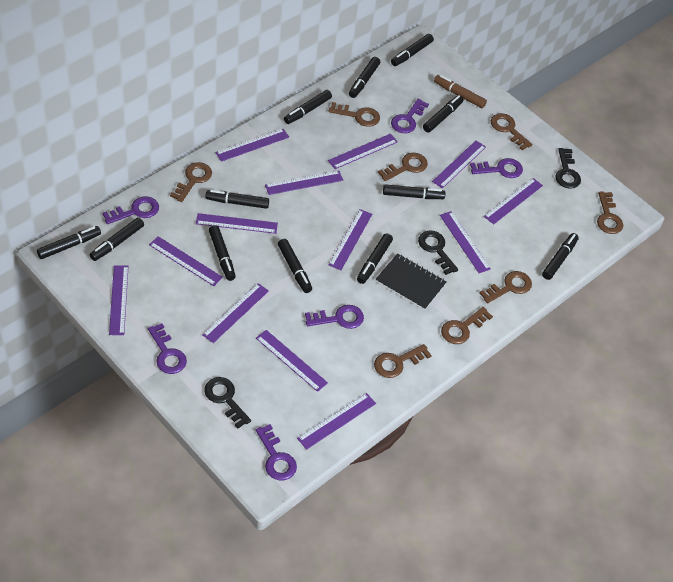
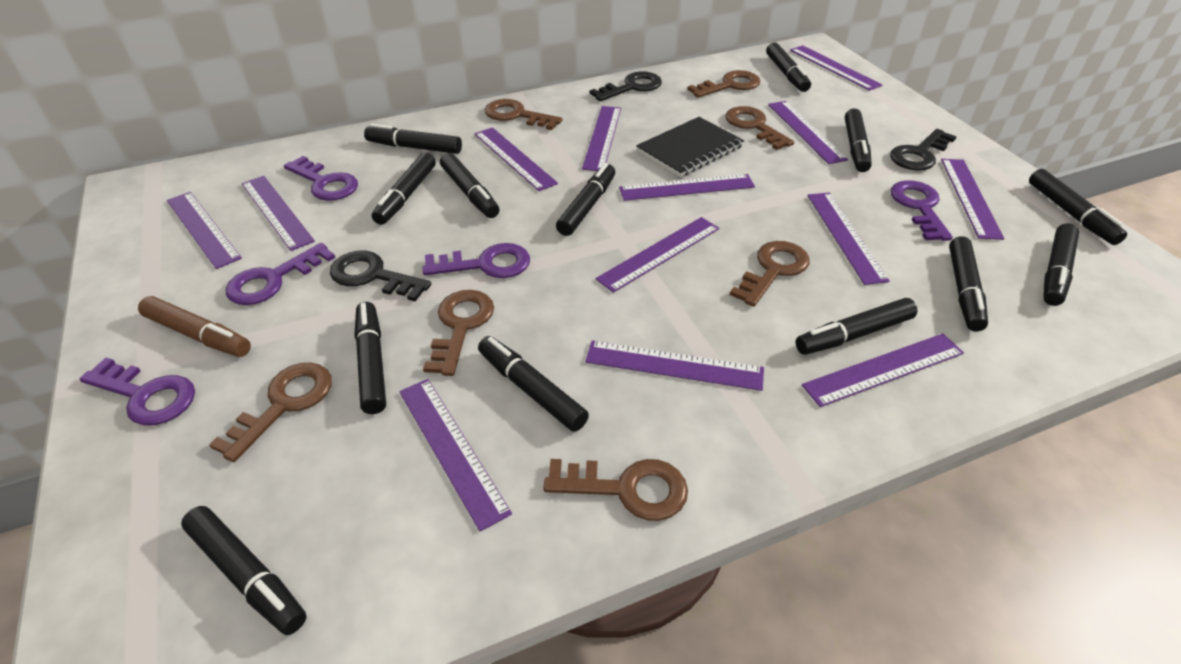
black marker: [37,226,101,259] [90,217,144,261] [205,190,269,209] [209,225,236,281] [278,239,312,293] [284,90,332,124] [349,57,380,98] [357,233,393,284] [383,184,445,199] [391,34,434,66] [423,95,464,132] [542,233,579,280] = 12 -> [181,506,306,635] [355,302,386,414] [364,124,462,154] [372,153,436,225] [440,153,499,218] [478,336,589,432] [556,163,615,236] [766,43,811,92] [795,298,918,355] [845,108,872,172] [949,236,988,331] [1029,169,1127,245] [1043,223,1079,306] = 13
brown key: [170,162,212,202] [328,102,380,127] [374,344,432,378] [378,153,428,181] [441,307,493,344] [479,271,532,303] [490,113,532,150] [597,191,623,234] = 8 -> [209,362,332,462] [423,290,494,376] [485,99,562,130] [543,459,688,521] [687,70,760,98] [725,106,794,150] [730,241,810,307] = 7
purple key: [103,196,159,224] [148,323,187,374] [256,424,297,480] [305,305,364,329] [391,99,429,133] [470,158,523,178] = 6 -> [79,358,195,426] [226,243,335,305] [284,156,358,201] [423,243,530,278] [891,180,953,241] = 5

